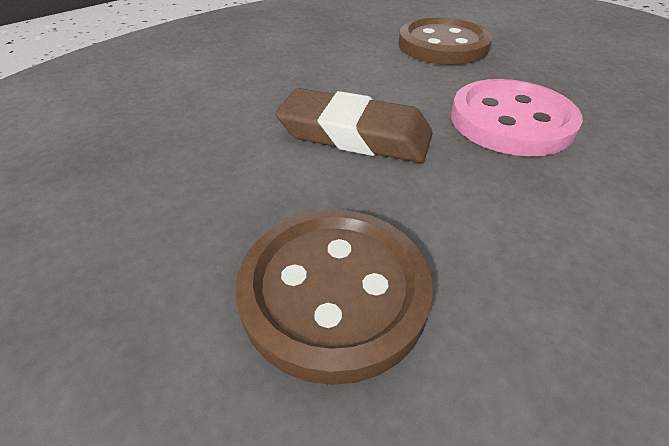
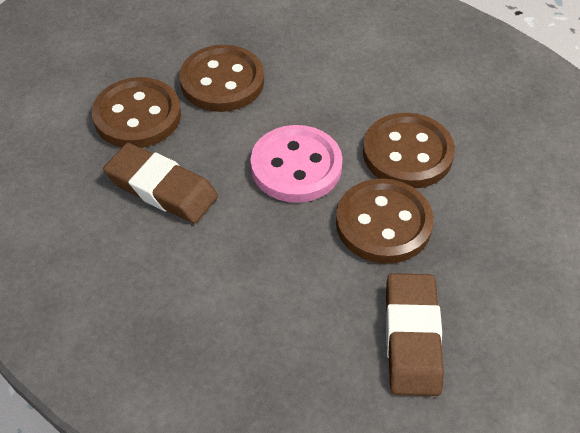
brown button: [235,210,433,385] [398,18,492,65] = 2 -> [92,77,181,148] [179,45,264,112] [336,178,434,264] [363,113,455,188] = 4
brown eraser: [275,88,433,163] = 1 -> [103,143,218,224] [386,273,444,396] = 2

